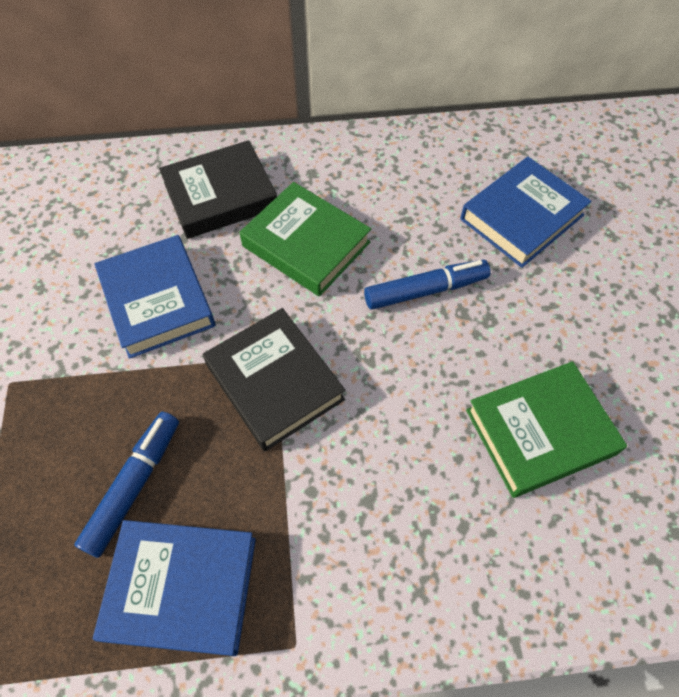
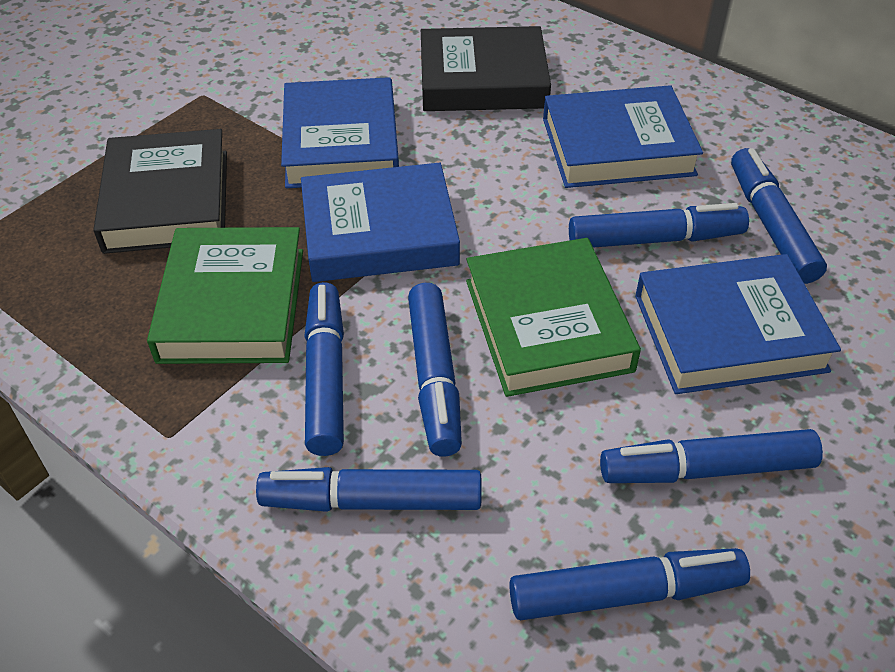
blue book: [93,520,256,656] [94,235,216,359] [460,157,592,268] = 3 -> [281,77,399,188] [301,163,460,282] [543,85,703,188] [635,254,841,394] = 4
blue marker: [74,412,179,558] [364,260,490,310] = 2 -> [256,467,482,512] [304,282,344,456] [408,283,462,457] [509,548,750,620] [569,203,749,248] [600,429,823,483] [731,148,827,284] = 7

